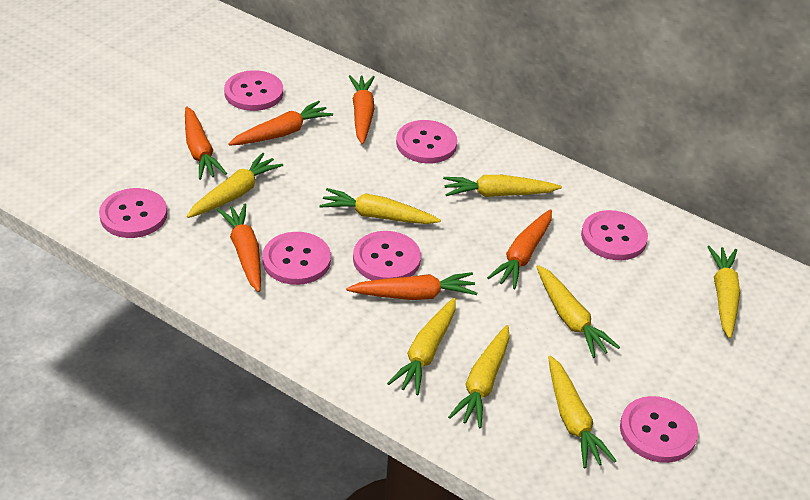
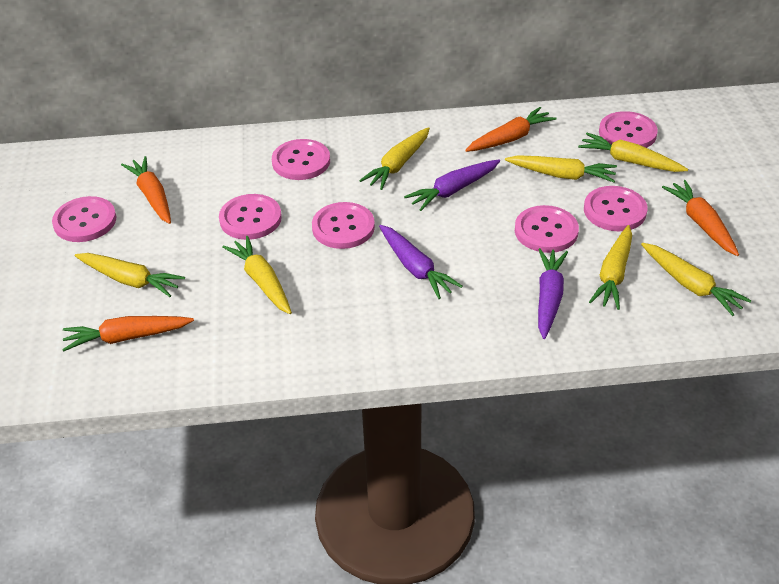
orange carrot: [185,106,227,180] [217,203,261,292] [228,101,333,146] [346,272,477,300] [349,75,374,144] [487,209,552,289] = 6 -> [62,316,194,352] [121,156,171,224] [465,107,557,152] [662,180,739,256] = 4
purple carrot: none = 0 -> [379,225,463,299] [404,160,500,211] [538,248,568,339] = 3
yellow carrot: [187,153,283,218] [319,188,441,224] [387,298,456,395] [443,175,562,197] [448,325,510,428] [536,265,620,358] [548,355,616,469] [707,246,740,339] = 8 -> [75,253,185,297] [222,236,292,314] [359,127,430,190] [505,155,617,182] [578,133,688,172] [589,225,632,310] [641,243,751,316] = 7

